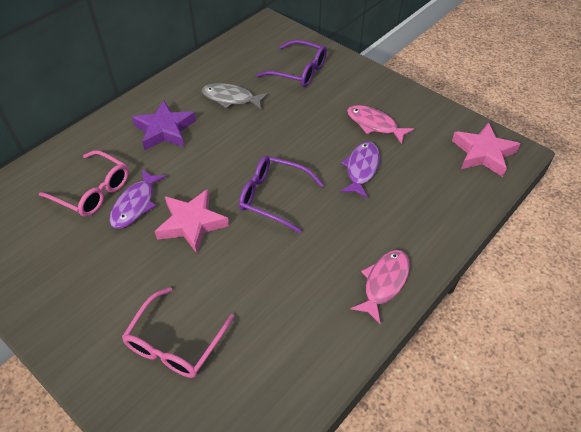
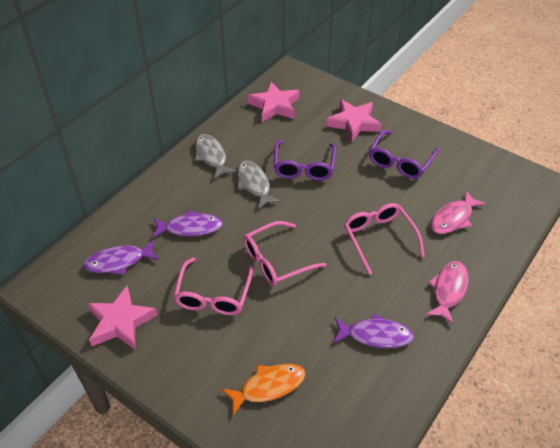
grey fish: [202,83,268,109] = 1 -> [195,134,236,179] [237,161,280,209] = 2
orange fish: none = 0 -> [222,364,305,416] = 1
pink glasses: [39,150,129,217] [122,287,234,378] = 2 -> [173,257,253,315] [244,221,326,286] [344,203,425,275] = 3
pink star: [155,189,229,253] [452,122,521,177] = 2 -> [87,286,157,349] [247,82,299,122] [326,99,381,142] = 3
purple fish: [109,169,166,228] [340,142,380,199] = 2 -> [83,240,159,275] [152,210,223,238] [333,313,414,348] = 3
purple star: [132,100,196,150] = 1 -> none = 0

